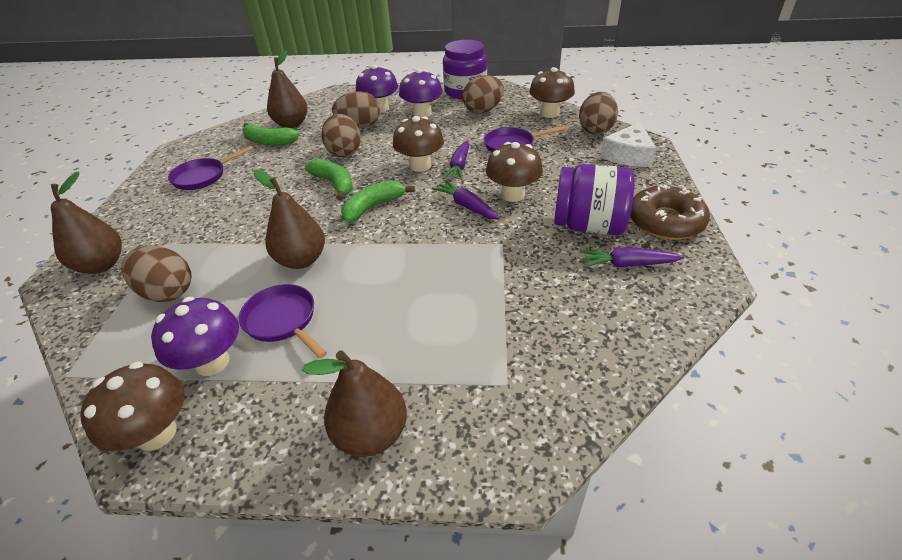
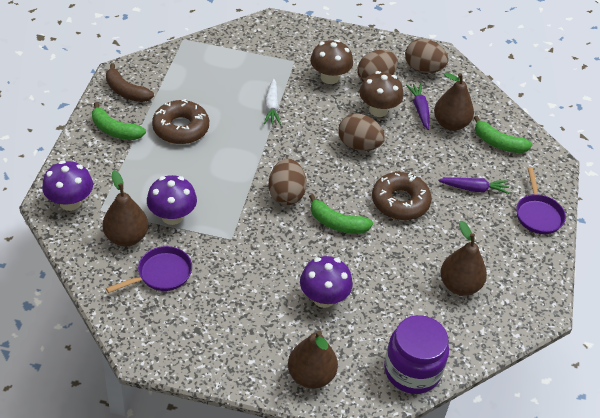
brown banana: none = 0 -> [106,63,154,102] = 1
brown donut: [630,185,710,240] = 1 -> [152,99,209,144] [372,172,432,220] = 2
brown egg: [121,246,192,302] [321,114,361,157] [332,91,380,128] [462,75,504,114] [579,92,618,135] = 5 -> [269,158,307,205] [338,114,385,151] [357,50,398,82] [405,39,448,73] = 4
brown mushroom: [80,362,185,451] [393,116,444,172] [486,142,543,202] [529,67,575,118] = 4 -> [310,39,353,84] [359,71,403,117] = 2
purple carrot: [432,180,499,219] [443,140,469,180] [580,247,684,267] = 3 -> [406,84,430,130] [438,178,509,194] = 2
purple jar: [443,40,487,99] [554,164,635,235] = 2 -> [384,315,449,394] = 1
purple pan: [168,146,253,190] [239,284,327,358] [484,126,566,152] = 3 -> [106,246,192,293] [516,168,566,234] = 2
white carrot: none = 0 -> [264,78,281,125] = 1
white cheese: [600,122,656,167] = 1 -> none = 0

